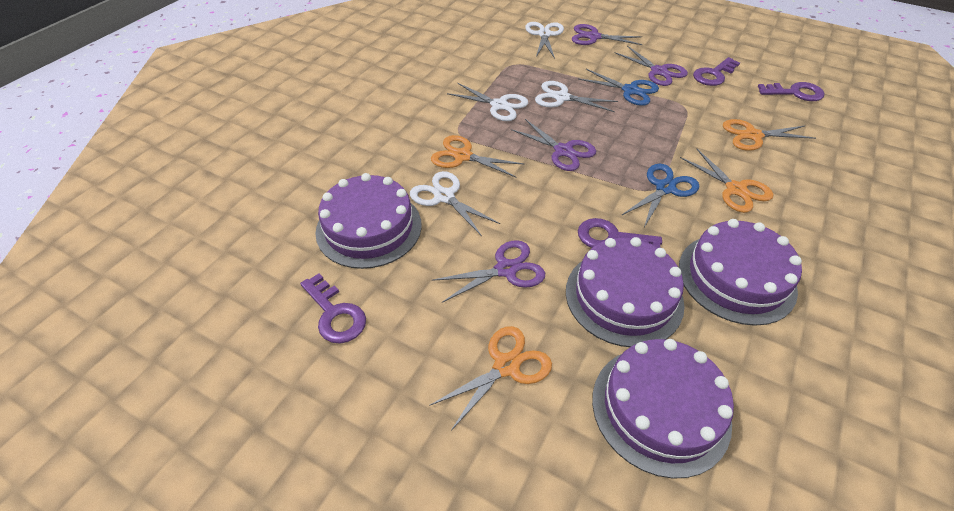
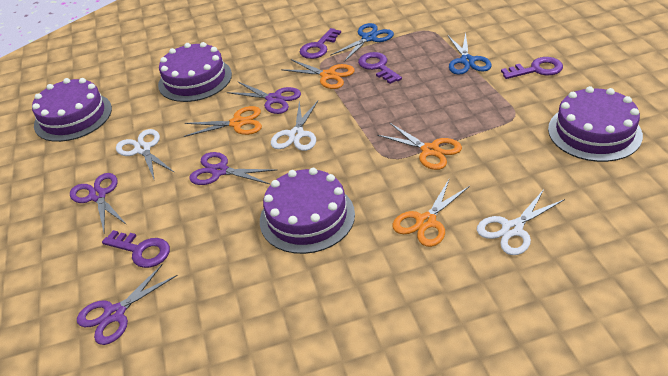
white scissors: [410,171,500,236] [447,83,528,121] [525,22,564,59] [535,81,618,112] = 4 -> [116,129,175,181] [271,101,318,151] [477,189,565,255] = 3

